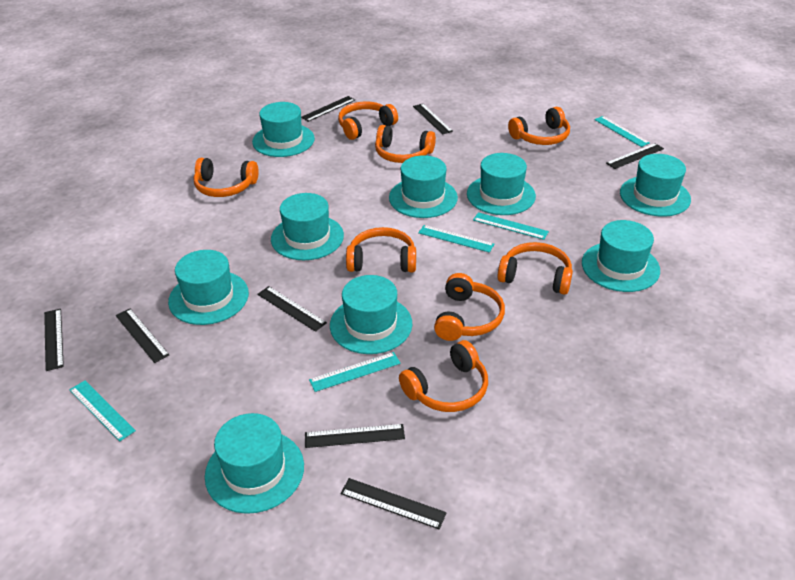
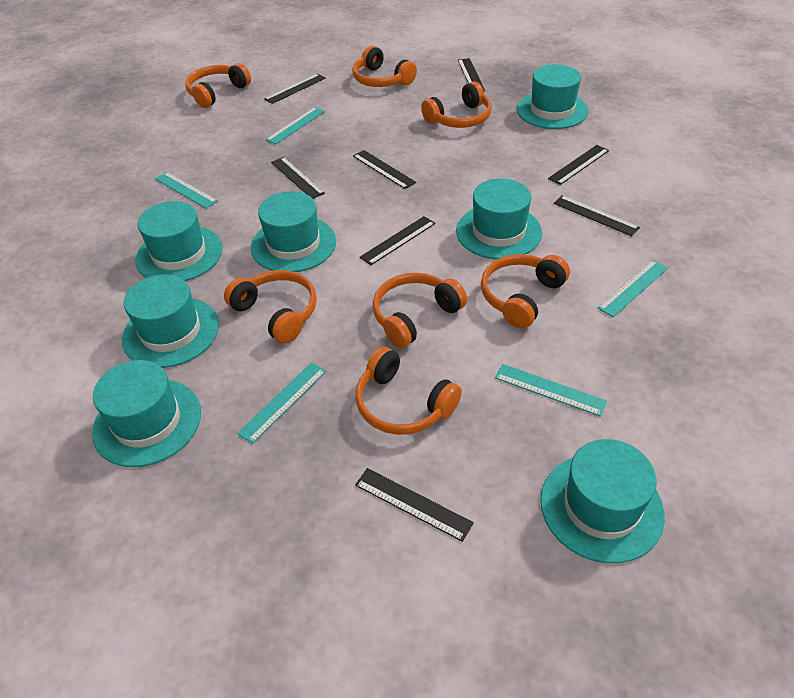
orange headphones: [194,158,259,197] [338,102,398,140] [346,227,416,272] [375,125,436,163] [399,340,488,412] [434,273,505,341] [497,242,573,295] [508,107,570,145] = 8 -> [185,63,251,108] [224,270,317,344] [352,46,417,87] [356,347,462,435] [373,273,467,348] [421,82,492,128] [481,254,570,328] = 7
turquoise hat: [168,250,249,325] [205,413,304,514] [252,102,315,157] [271,193,344,260] [330,275,412,354] [389,155,458,218] [467,153,536,215] [582,220,660,292] [620,154,691,217] = 9 -> [92,360,201,467] [122,274,219,368] [136,201,223,281] [251,191,336,272] [456,178,542,259] [517,64,588,129] [540,439,665,563] = 7

